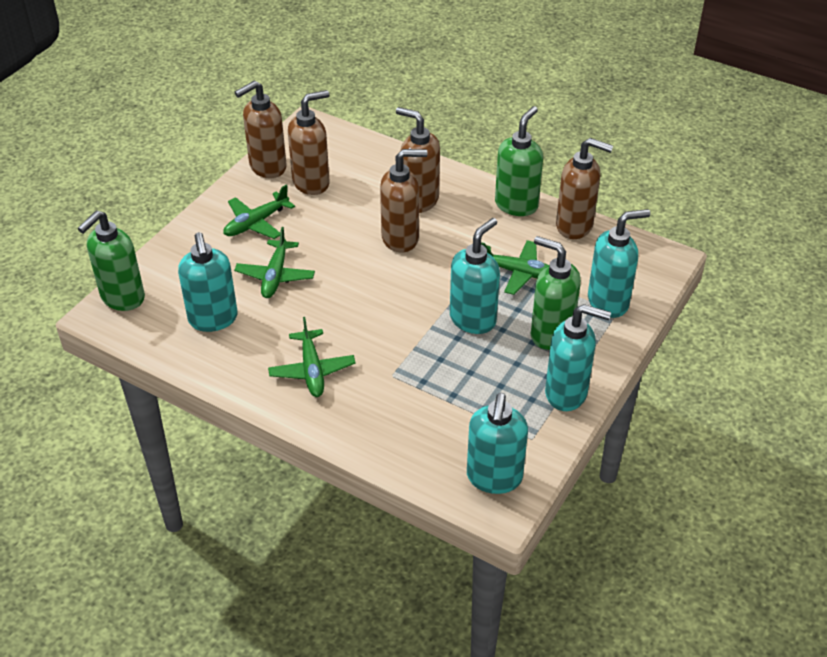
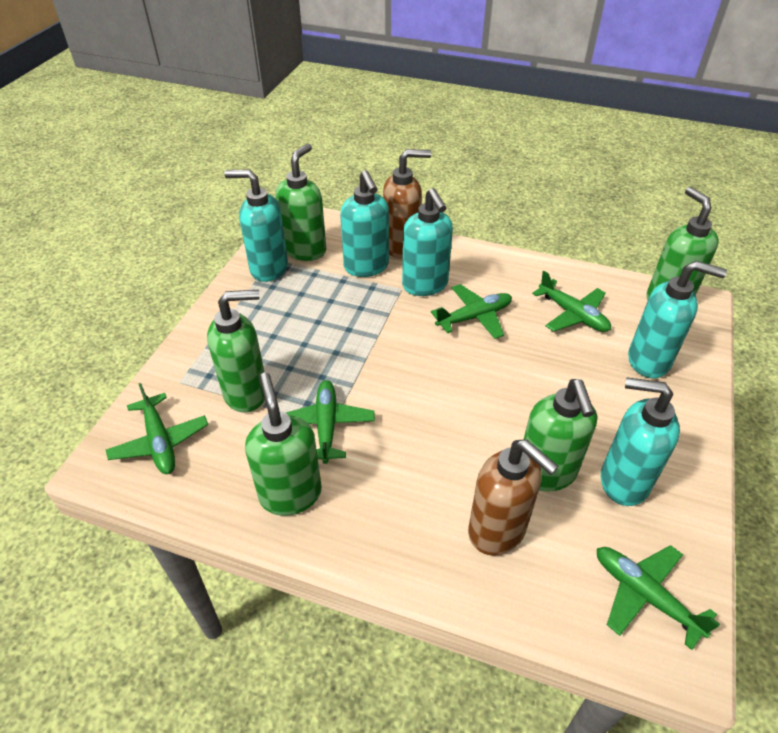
brown soap dispenser: [235,81,287,178] [288,90,330,195] [380,149,428,253] [396,107,440,213] [556,138,613,239] = 5 -> [383,149,431,259] [468,439,558,556] = 2
green plane: [223,185,295,239] [234,227,315,298] [268,317,356,397] [481,240,548,295] = 4 -> [106,383,208,474] [286,380,375,464] [431,284,512,339] [532,271,611,332] [597,545,720,650] = 5
green soap dispenser: [78,210,145,311] [495,106,543,216] [531,236,581,350] = 3 -> [207,290,265,413] [245,373,322,516] [276,143,326,261] [523,379,597,492] [646,187,719,300] = 5

